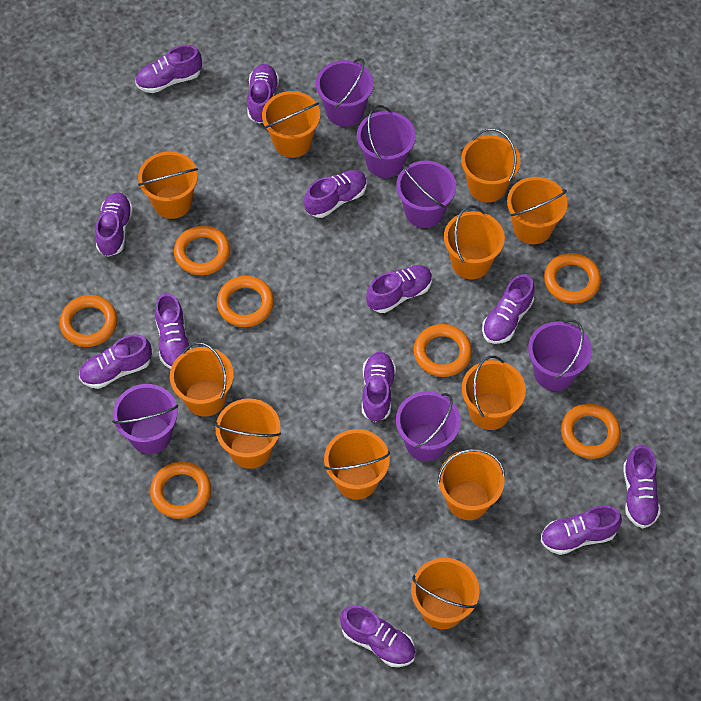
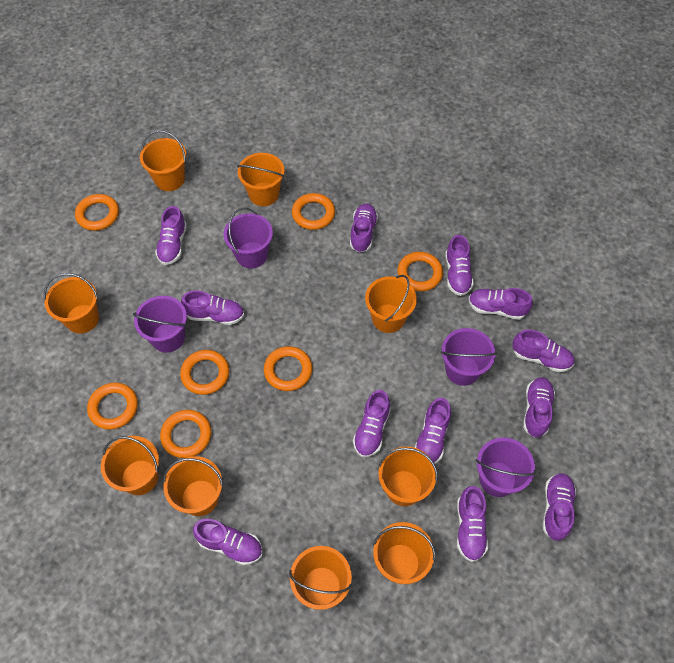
orange bucket: [138,151,198,219] [170,342,234,417] [215,398,281,469] [262,91,320,158] [324,429,390,500] [411,558,480,629] [437,449,505,520] [444,205,505,279] [461,129,521,202] [462,356,526,430] [507,177,568,244] = 11 -> [44,273,99,334] [101,436,159,495] [140,131,186,191] [163,456,223,516] [237,153,284,206] [289,546,352,610] [365,275,417,333] [373,522,436,584] [378,446,438,506] = 9
purple bucket: [112,384,178,454] [316,58,374,126] [357,105,416,178] [396,161,456,228] [396,391,461,461] [528,320,592,391] = 6 -> [133,296,187,353] [224,208,273,268] [441,328,497,386] [476,438,536,497] = 4

